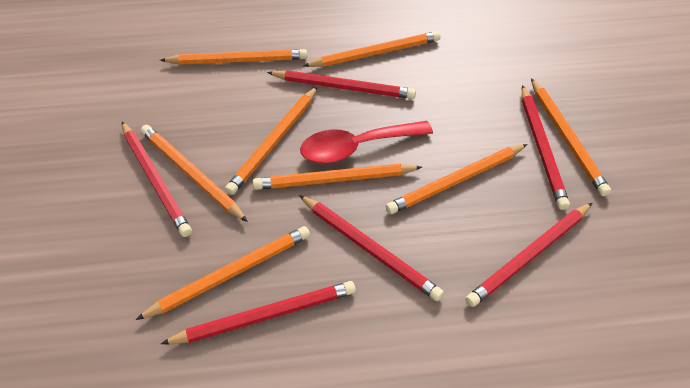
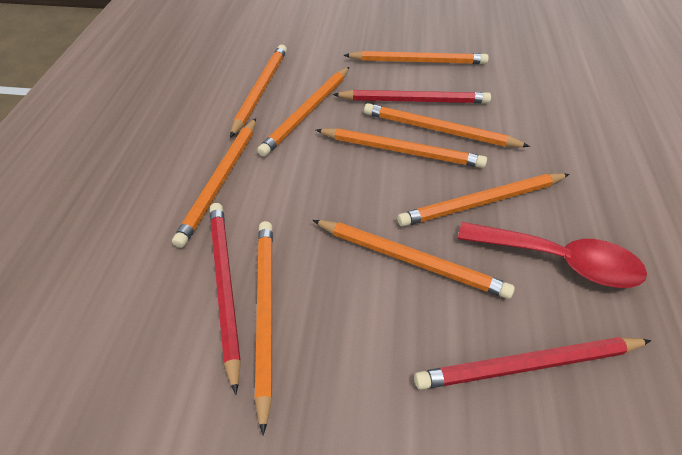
orange pencil: [136,226,310,320] [141,125,248,222] [160,49,307,64] [225,86,318,195] [253,164,422,190] [303,31,441,67] [386,144,528,214] [531,78,611,196] = 8 -> [172,118,256,248] [230,45,287,138] [255,221,273,436] [257,67,349,157] [313,220,515,299] [316,128,487,168] [344,51,489,64] [364,103,530,147] [397,173,570,227] = 9
red pencil: [122,122,192,237] [161,281,356,344] [267,70,416,99] [299,195,444,301] [465,203,592,307] [522,85,570,210] = 6 -> [210,203,241,395] [333,90,491,104] [414,337,651,390] = 3

